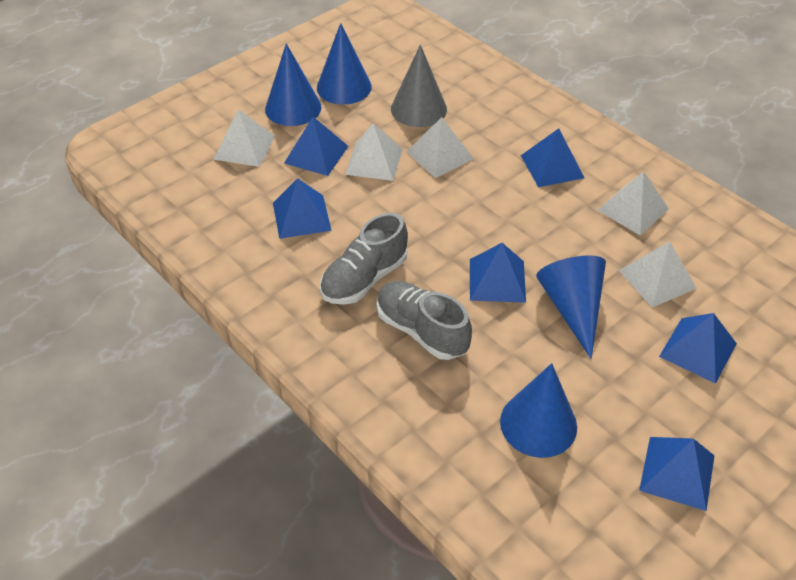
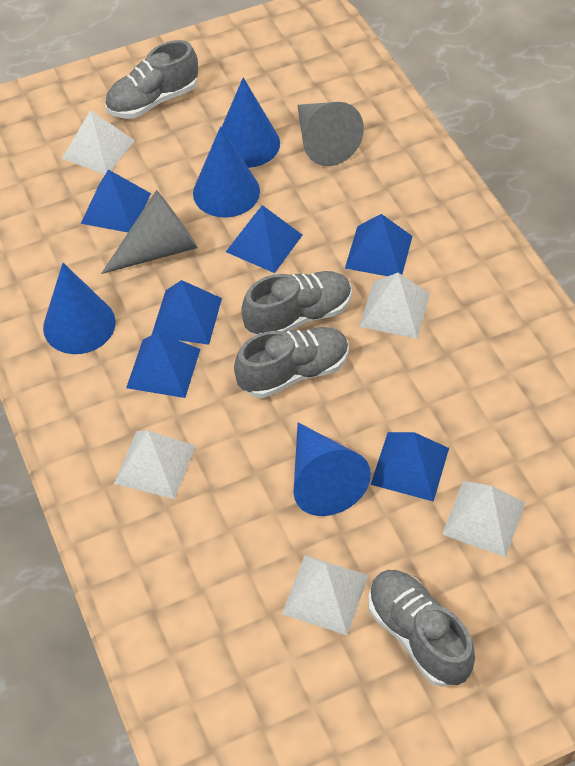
grey cone: [391,45,447,127] = 1 -> [101,190,198,274] [297,102,364,166] = 2
grey shoe: [320,213,408,305] [377,281,472,360] = 2 -> [105,40,198,118] [234,327,349,398] [241,271,352,335] [368,570,475,687] = 4

